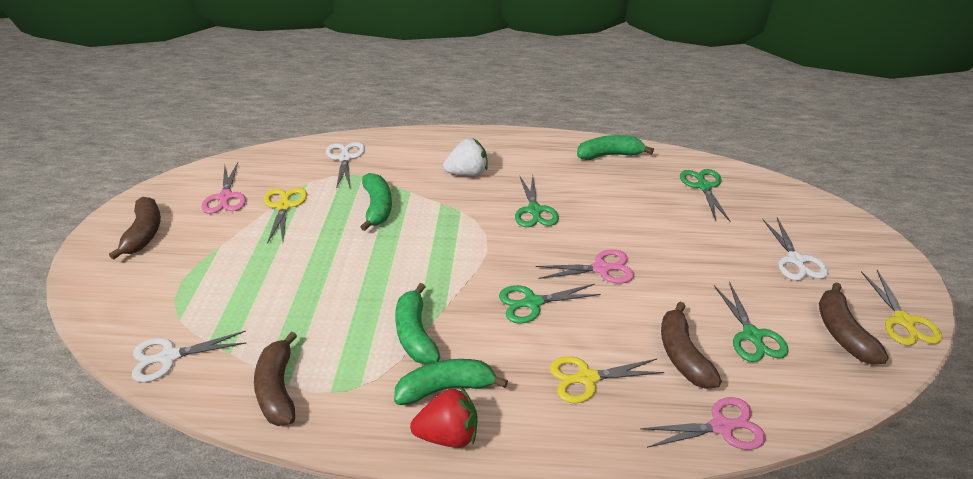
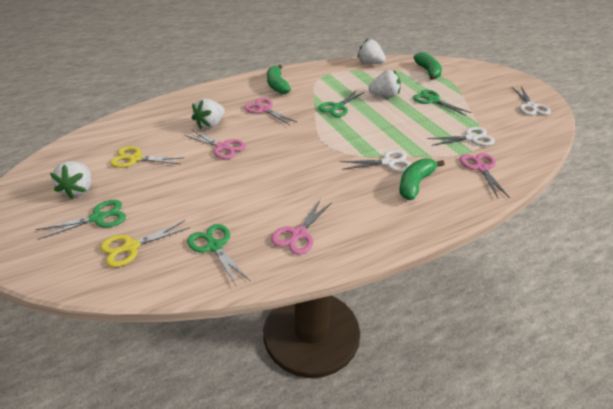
brown banana: [109,197,161,260] [254,331,297,426] [661,302,722,389] [819,282,889,365] = 4 -> none = 0
green banana: [360,173,392,231] [394,359,508,405] [395,283,440,365] [577,135,654,160] = 4 -> [267,65,291,94] [399,158,445,200] [414,52,442,80] = 3
pink scissors: [201,162,246,214] [536,249,634,284] [640,397,766,450] = 3 -> [184,130,246,159] [244,98,297,125] [271,199,332,255] [460,153,510,198] = 4
red strawberry: [410,386,478,448] = 1 -> none = 0
white strawberry: [443,138,487,176] = 1 -> [50,161,92,199] [192,98,225,129] [357,39,386,64] [368,70,401,97] = 4
yellow scissors: [264,188,307,244] [550,356,664,403] [861,270,943,346] = 3 -> [100,220,190,267] [110,146,183,168] = 2

